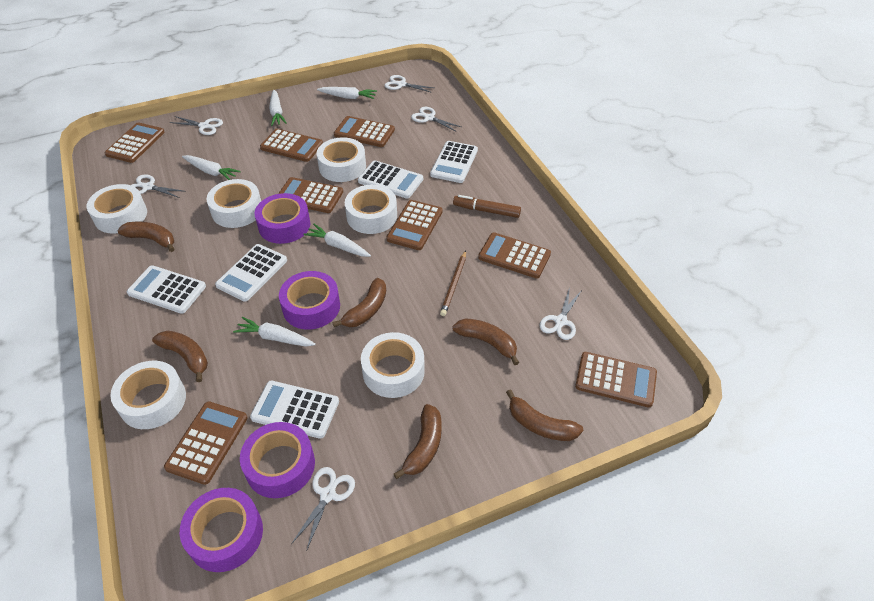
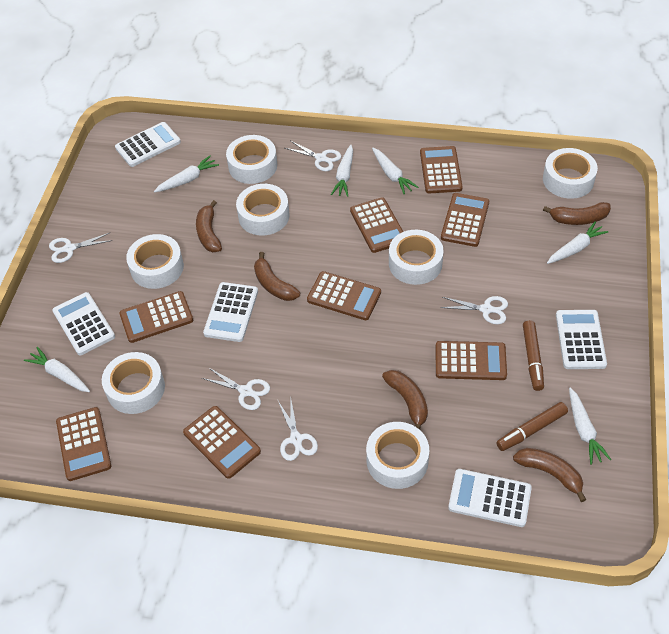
brown banana: [117,222,174,252] [152,331,208,382] [332,278,386,327] [394,404,442,479] [452,318,519,365] [506,389,583,441] = 6 -> [196,200,222,252] [254,252,300,301] [382,370,428,430] [513,448,586,502] [543,202,611,225] = 5
brown marker: [453,195,521,218] = 1 -> [496,402,568,451] [523,320,544,391] = 2
brown pencil: [440,251,466,316] = 1 -> none = 0
purple tape: [180,488,263,572] [240,422,315,498] [255,193,310,244] [279,271,340,330] = 4 -> none = 0
white carrot: [182,155,241,180] [233,317,316,347] [269,90,287,126] [303,224,371,257] [317,87,377,99] = 5 -> [24,347,90,392] [154,156,219,193] [331,145,353,197] [372,148,418,195] [547,221,609,264] [569,387,611,465] = 6
white scissors: [131,174,186,198] [170,116,223,135] [291,467,355,551] [385,75,434,93] [411,107,461,131] [540,287,582,340] = 6 -> [49,233,112,263] [202,368,270,410] [278,400,318,461] [285,140,341,171] [440,296,508,324] = 5
white tape: [87,184,147,234] [111,361,186,429] [207,179,261,228] [317,137,366,182] [345,185,397,234] [361,332,425,398] = 6 -> [102,352,165,414] [126,234,184,289] [226,135,277,184] [236,184,290,236] [366,422,429,489] [389,230,444,285] [543,148,598,199] = 7

